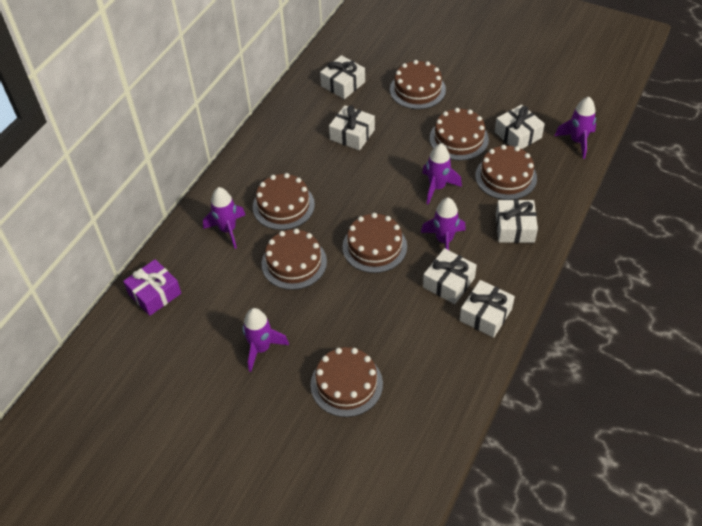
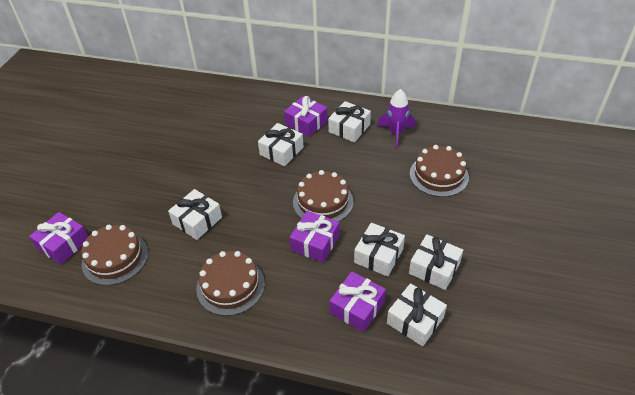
brown cake: [253,173,315,230] [262,229,327,290] [311,347,383,417] [343,213,407,273] [390,60,446,109] [430,108,489,160] [475,145,537,200] = 7 -> [81,225,148,285] [196,251,265,316] [293,170,353,222] [410,145,469,197] = 4
purple gift: [123,259,181,316] = 1 -> [29,212,88,264] [284,96,328,137] [290,211,340,263] [329,271,386,332] = 4
purple rocket: [203,187,245,249] [242,308,289,372] [421,198,466,250] [422,143,462,205] [555,97,596,159] = 5 -> [377,89,415,148] = 1

